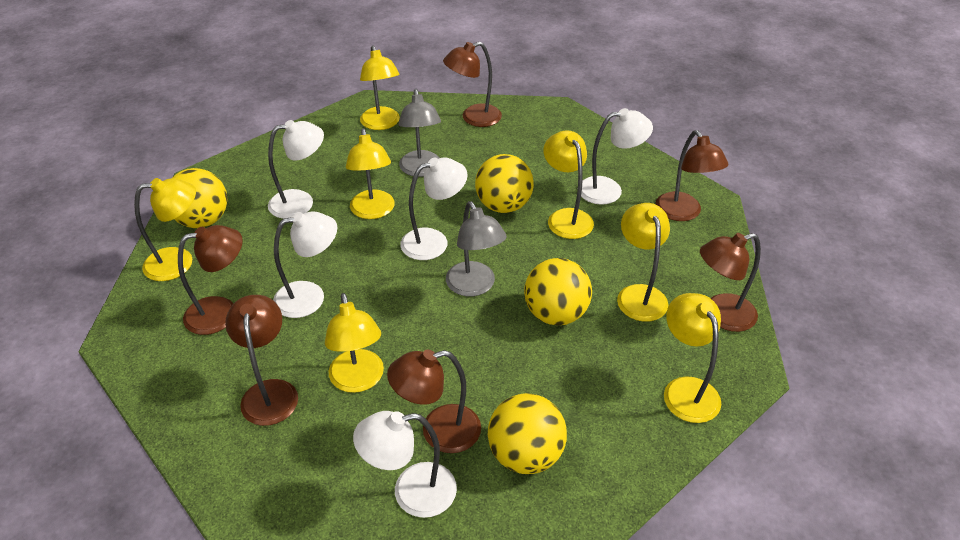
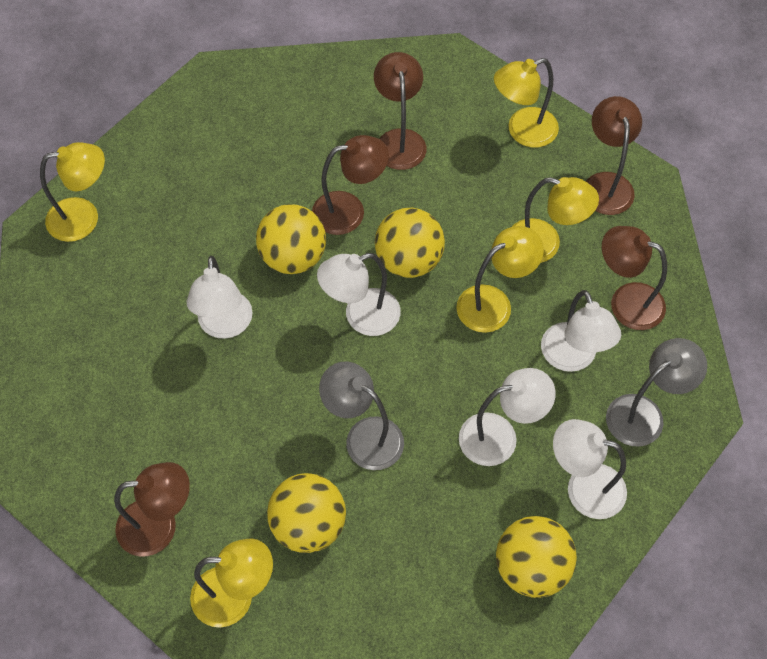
brown lamp: [178,225,243,335] [225,295,298,426] [387,350,481,453] [443,42,502,127] [655,130,728,221] [700,233,761,332] = 6 -> [114,462,190,556] [312,135,389,235] [374,52,426,170] [586,96,642,215] [602,226,667,330] = 5
yellow lamp: [134,178,196,281] [325,293,384,393] [346,128,395,219] [360,45,400,130] [543,130,594,239] [617,203,670,322] [664,293,721,423] = 7 -> [40,142,105,242] [190,539,273,627] [456,226,544,333] [494,58,559,148] [512,177,599,263] = 5

